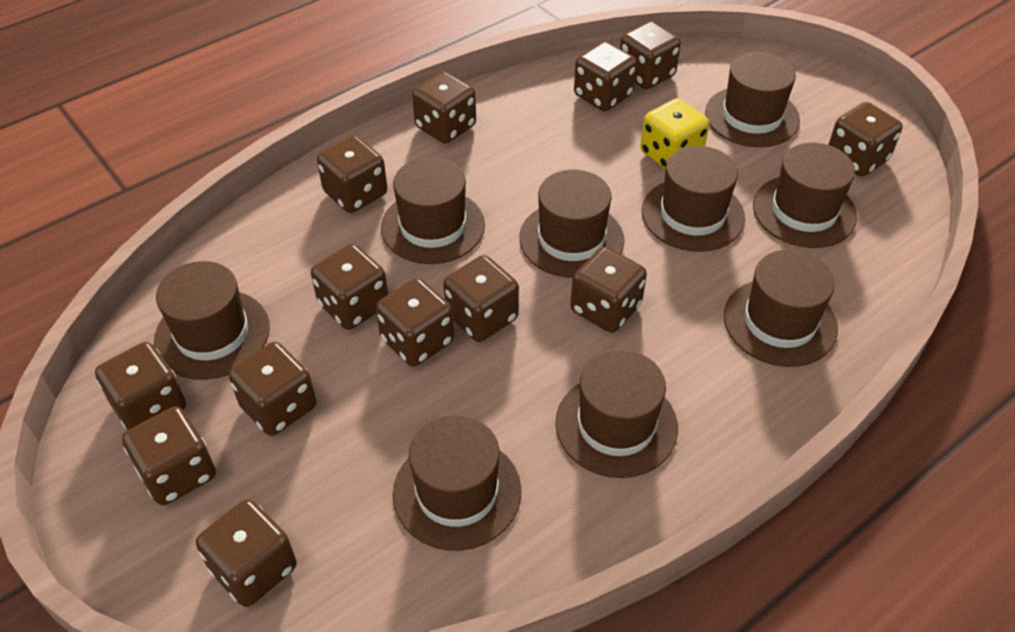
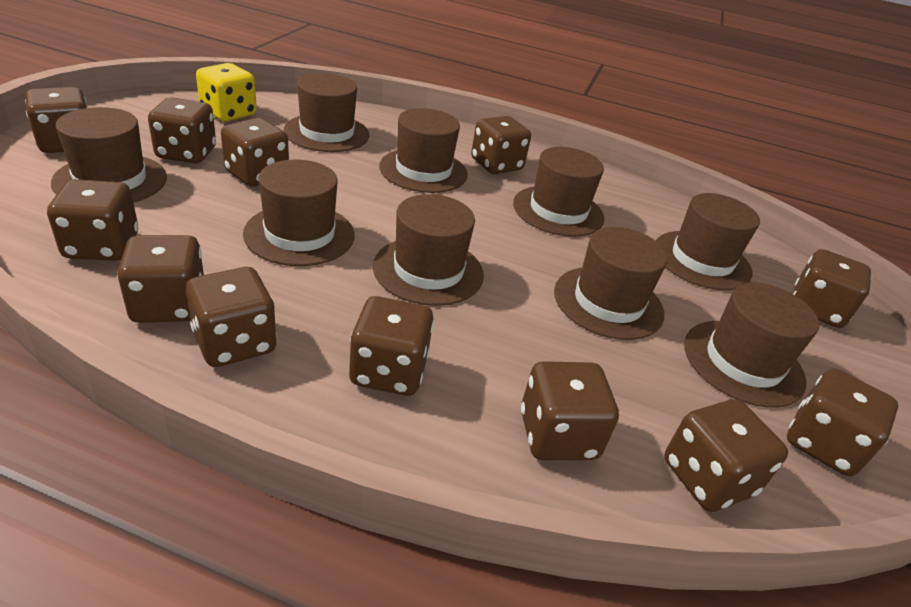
brown dice: [95,342,186,430] [122,406,216,505] [196,499,297,607] [229,342,316,436] [311,244,388,330] [317,136,387,213] [376,278,454,367] [412,71,476,144] [443,255,519,342] [570,247,647,333] [574,41,637,111] [620,21,681,89] [828,102,902,177] = 13 -> [25,87,87,153] [47,179,138,261] [117,235,204,323] [148,97,216,163] [186,267,277,367] [221,118,289,187] [349,296,434,396] [471,116,531,174] [521,361,619,460] [664,399,788,512] [787,368,898,476] [793,249,871,328] = 12

